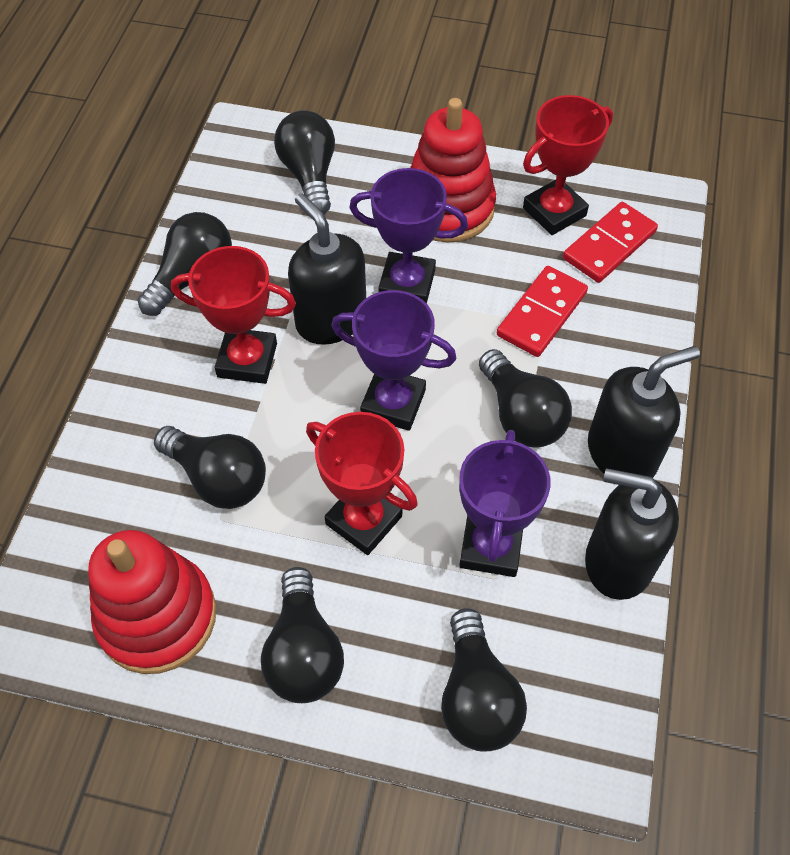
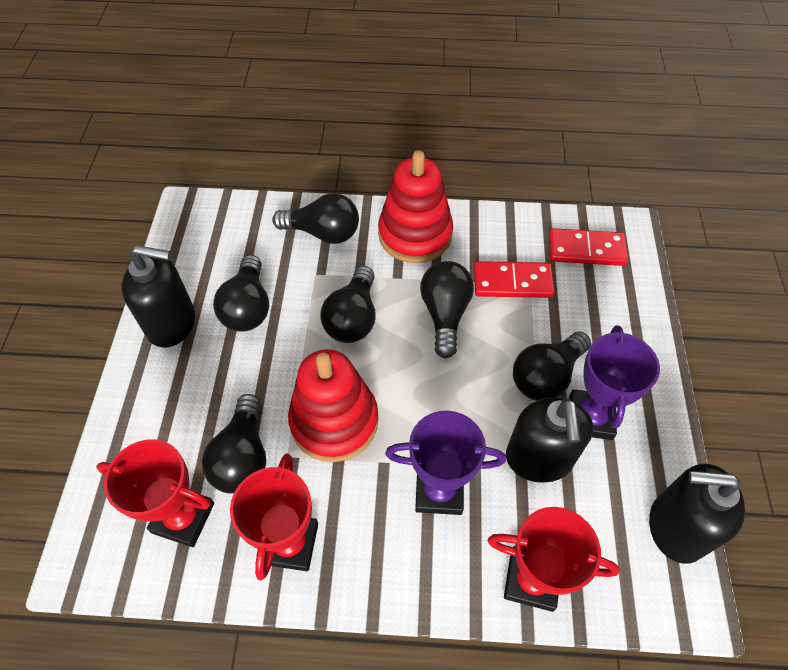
purple trophy: [331,290,456,431] [349,168,468,304] [459,430,551,577] = 3 -> [385,411,506,515] [569,325,660,440] = 2

